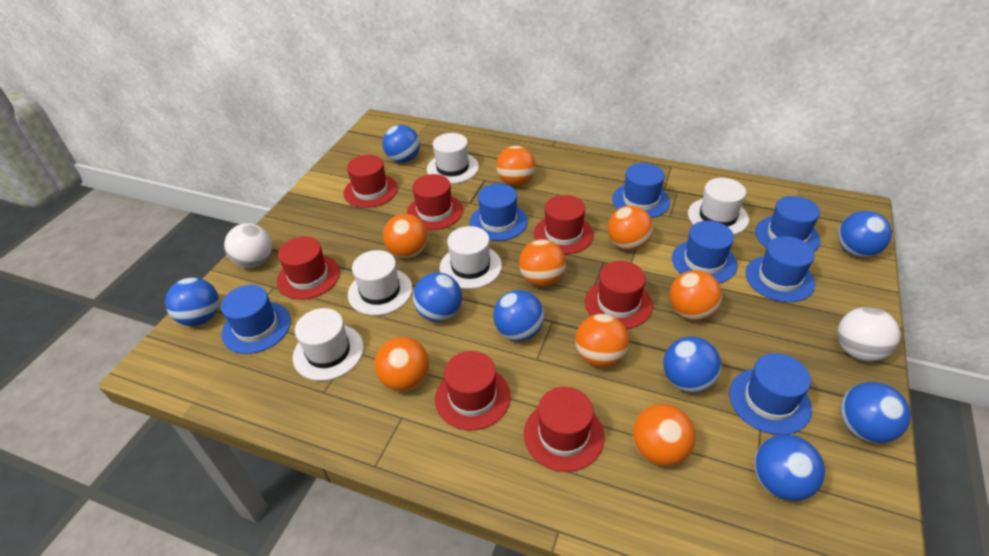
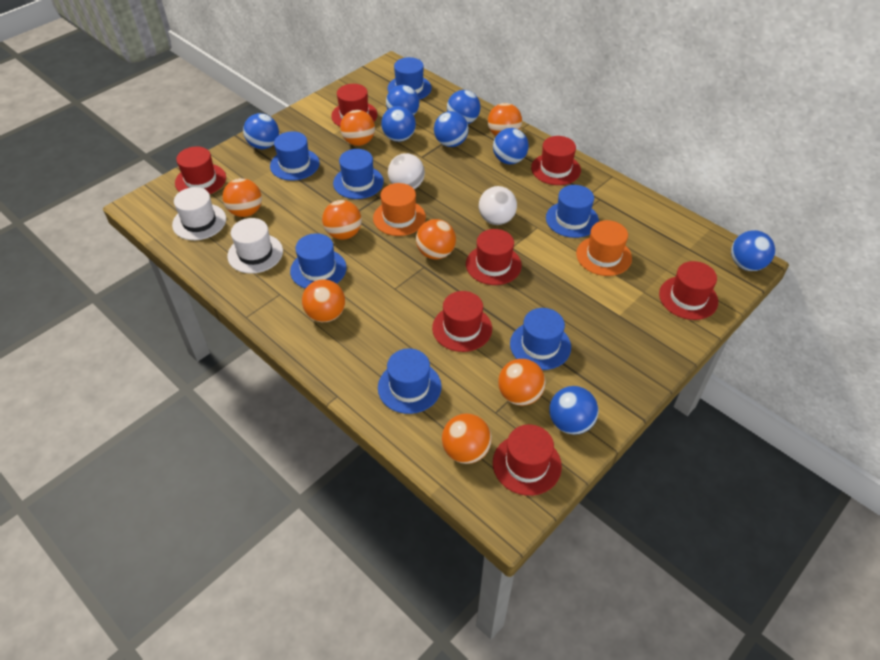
orange hat: none = 0 -> [373,183,426,236] [576,220,632,276] = 2
white hat: [293,308,364,381] [348,250,412,315] [427,133,479,184] [440,226,502,289] [688,178,749,235] = 5 -> [172,187,226,240] [227,218,283,274] = 2

